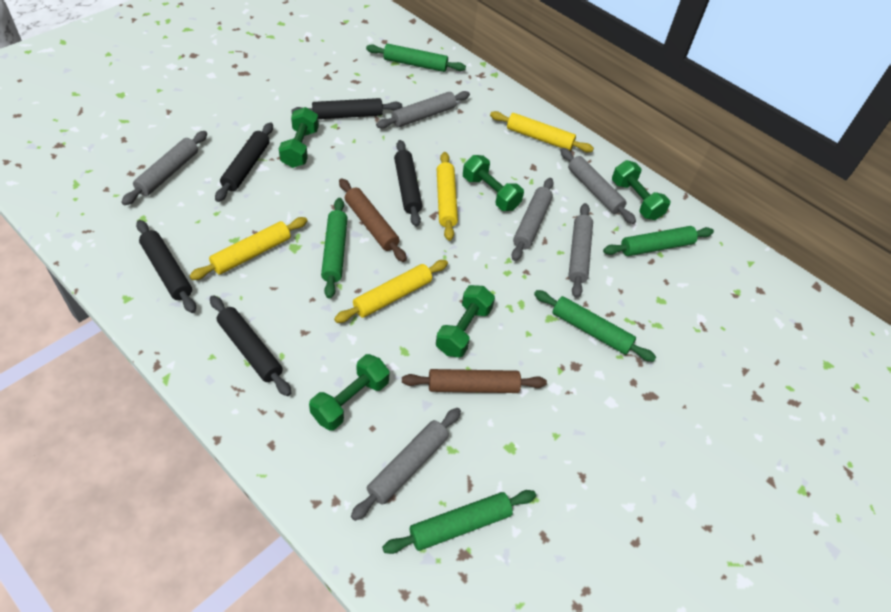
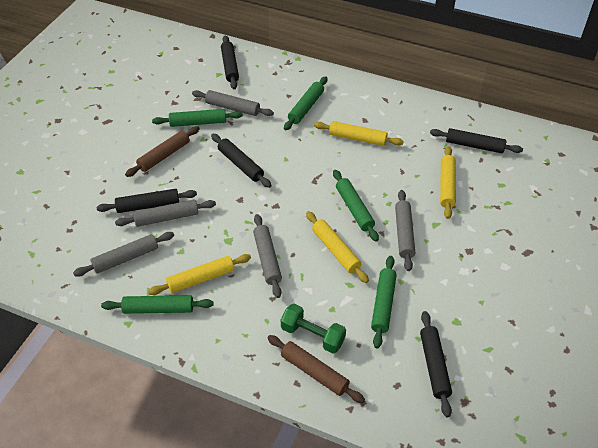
green dumbbell: [279,107,319,168] [309,354,390,430] [436,285,495,358] [463,155,524,211] [612,160,670,220] = 5 -> [281,304,346,354] = 1
grey rolling pin: [121,131,207,205] [351,408,461,521] [376,91,470,128] [512,178,554,261] [560,148,636,224] [568,203,593,298] = 6 -> [73,232,174,277] [115,200,216,227] [192,90,274,116] [253,214,282,298] [395,190,415,271] = 5

